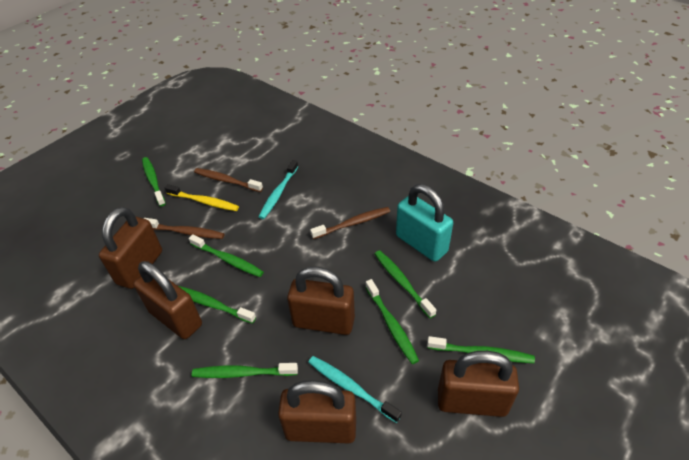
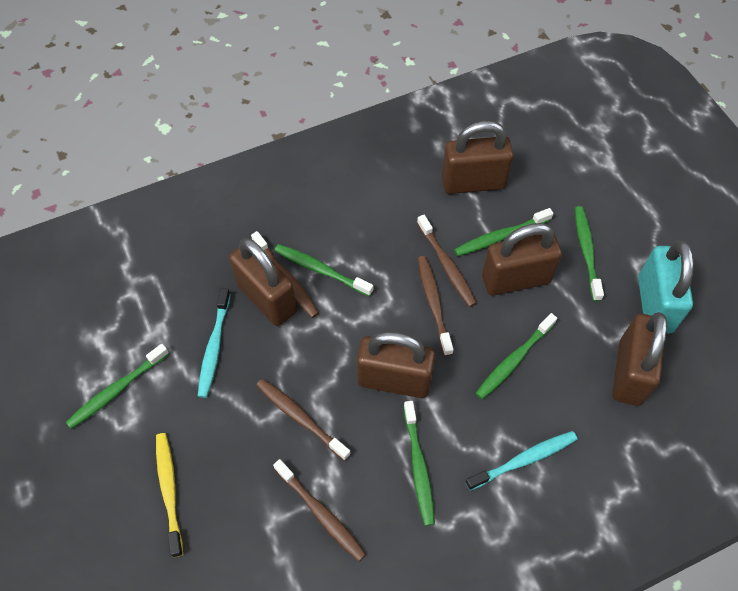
brown toothbrush: [144,218,224,239] [194,168,263,192] [310,207,390,239] = 3 -> [251,231,319,318] [256,379,351,461] [273,459,366,562] [417,215,477,307] [418,256,454,356] = 5
green toothbrush: [142,157,166,207] [179,286,256,324] [189,234,264,277] [192,363,298,378] [366,279,419,364] [375,250,436,318] [427,336,535,363] = 7 -> [66,344,169,429] [274,244,373,296] [403,401,435,526] [454,208,554,256] [476,313,557,399] [575,206,604,301] = 6

